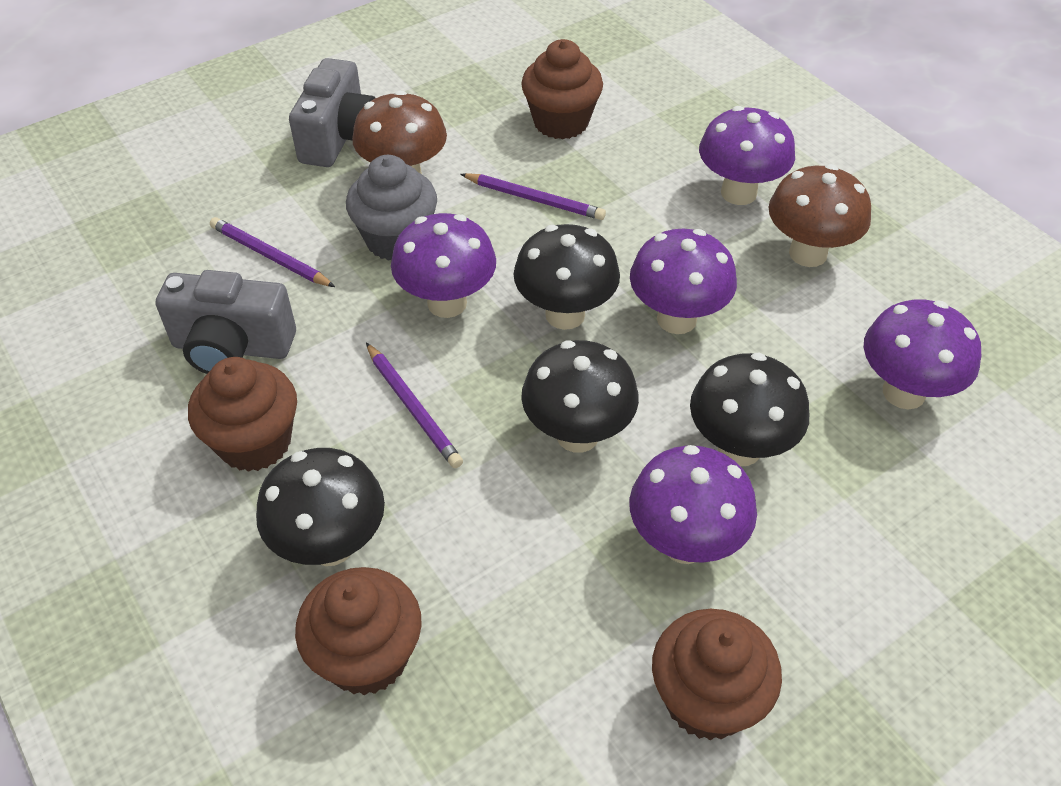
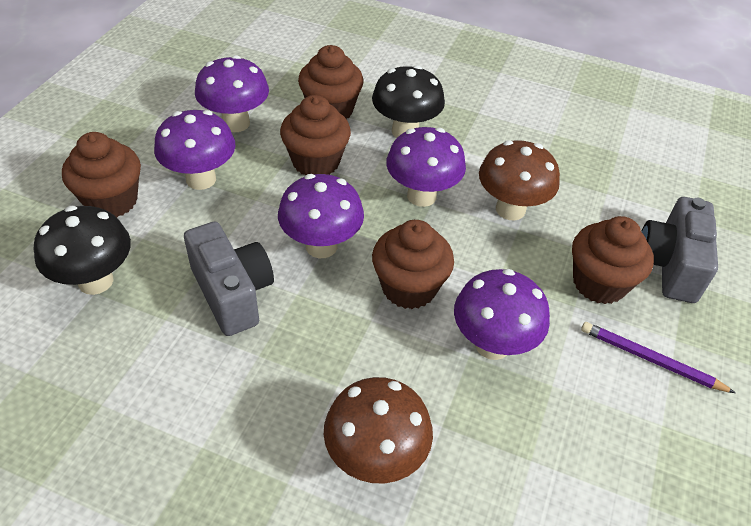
black mushroom: [256,448,385,566] [514,224,620,330] [521,340,639,453] [690,353,809,466] = 4 -> [34,206,131,295] [372,65,445,138] = 2
brown cupcake: [188,357,297,472] [295,567,422,695] [521,39,603,140] [652,609,782,740] = 4 -> [62,132,141,217] [280,95,351,176] [298,45,364,119] [372,220,454,309] [572,216,654,304] = 5
grey cupcake: [346,155,437,261] = 1 -> none = 0
purple pencil: [210,217,335,287] [366,343,463,468] [460,173,606,220] = 3 -> [581,322,735,393] = 1

